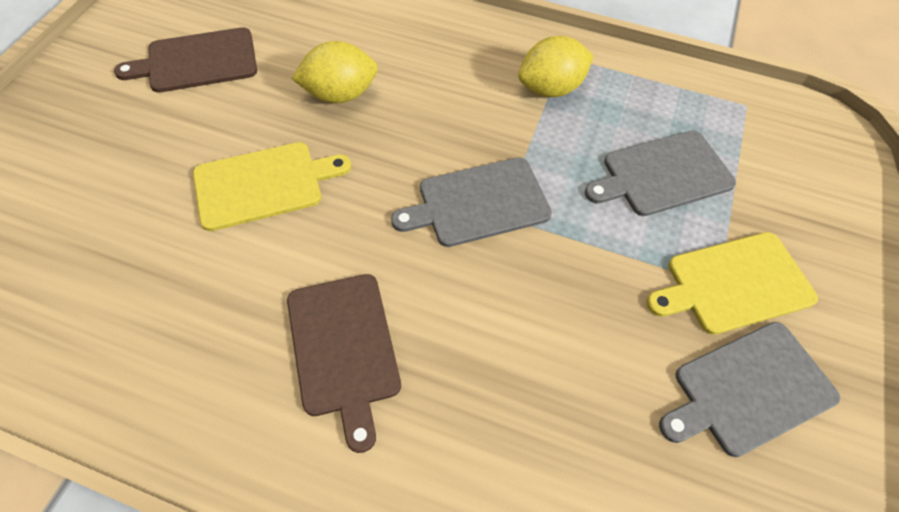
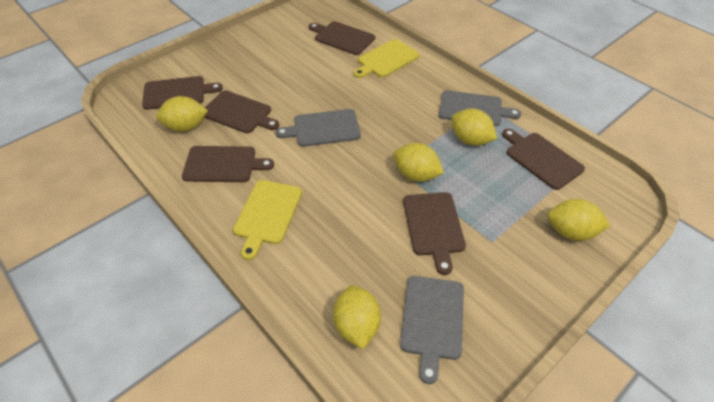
brown cutting board: [114,27,257,92] [287,274,401,453] = 2 -> [142,76,223,110] [182,146,274,182] [204,90,279,133] [309,21,375,55] [403,192,466,275] [502,129,585,190] = 6
yellow lemon: [291,41,378,103] [518,36,593,97] = 2 -> [156,96,208,132] [333,285,381,349] [394,143,444,182] [451,108,497,146] [548,199,611,241] = 5

